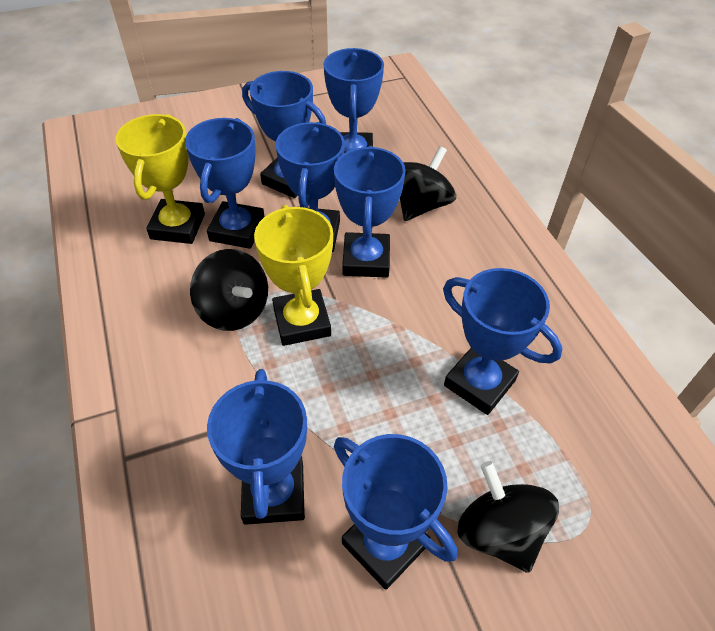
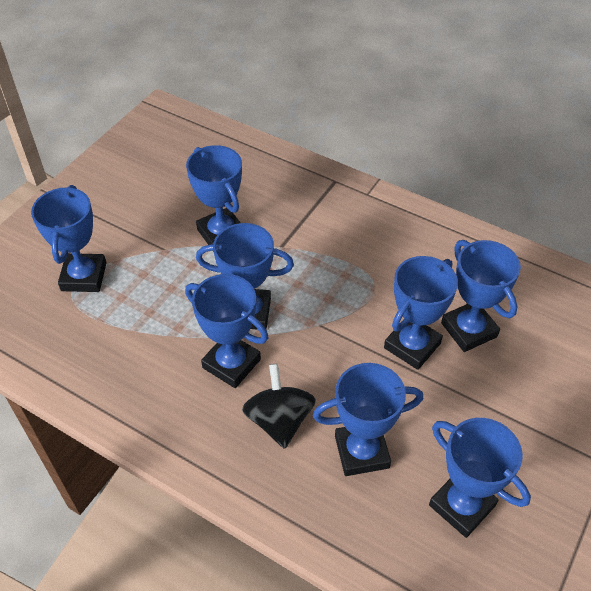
black spinning top: [190,249,268,331] [400,146,456,221] [457,461,559,573] = 3 -> [242,363,316,449] = 1
yellow trophy: [115,114,205,244] [254,205,333,346] = 2 -> none = 0

